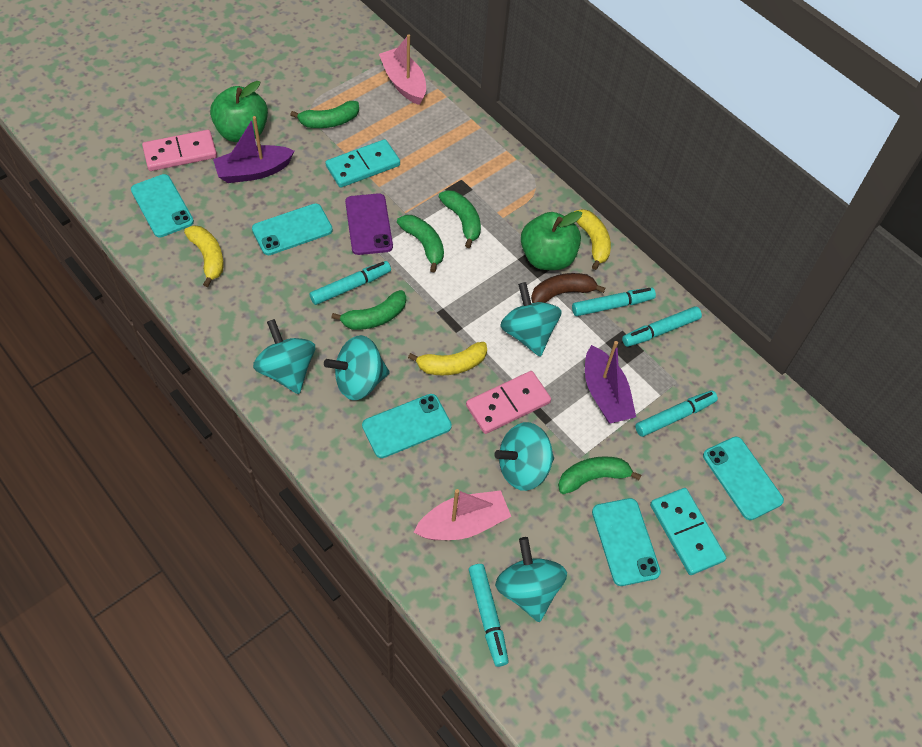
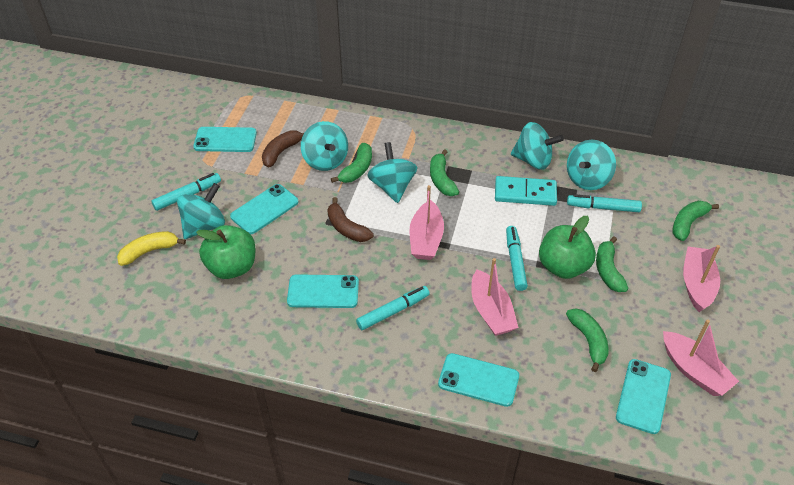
brown banana: [531,273,605,303] = 1 -> [262,130,304,167] [327,197,373,242] = 2
pink boat: [379,34,426,105] [414,489,511,540] = 2 -> [409,185,444,260] [471,258,518,336] [663,320,739,396] [683,245,720,312] = 4
pink domino: [142,130,217,171] [466,371,551,434] = 2 -> none = 0
purple boat: [213,116,295,183] [585,341,636,424] = 2 -> none = 0
purple phone: [345,193,393,255] = 1 -> none = 0
turquoise domino: [325,139,400,188] [650,488,726,575] = 2 -> [495,176,557,206] = 1
turquoise marker: [310,261,391,305] [469,564,509,667] [572,288,656,316] [622,306,702,347] [635,390,718,437] = 5 -> [151,173,221,211] [356,286,430,330] [506,226,528,291] [567,194,642,212] = 4
yellow banana: [184,225,224,287] [408,342,487,375] [574,209,611,270] = 3 -> [117,231,186,266] = 1

